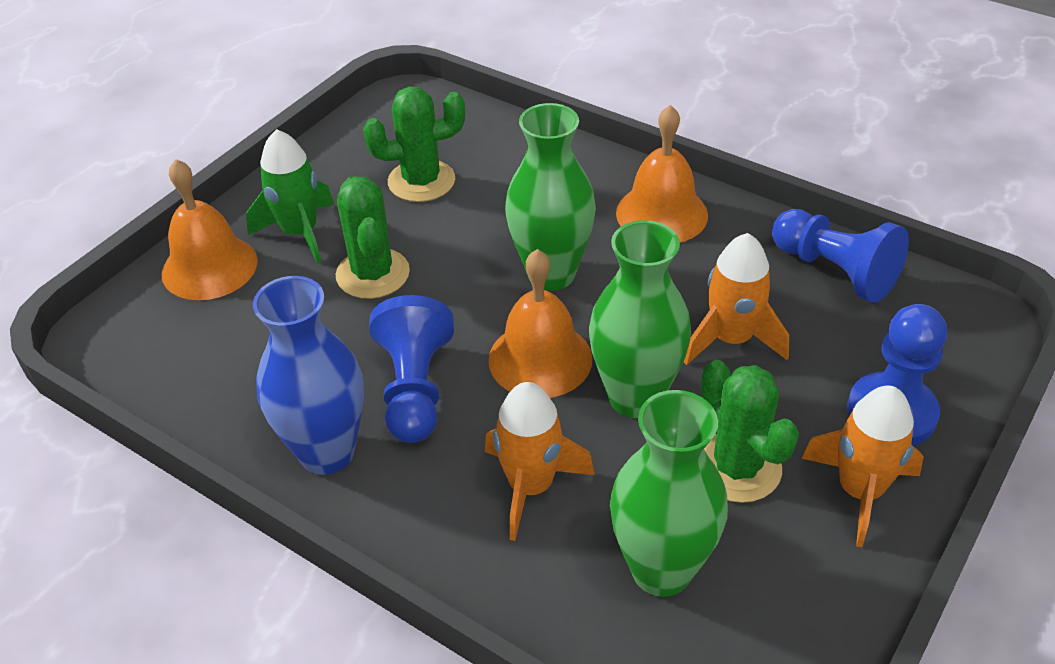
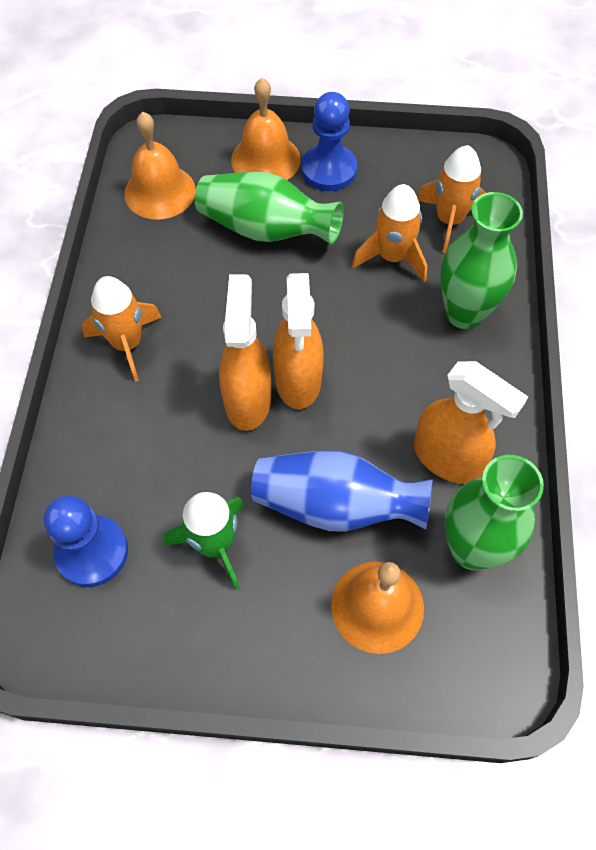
blue pawn: [369,295,454,443] [772,209,909,303] [847,304,947,446] = 3 -> [44,495,128,587] [301,92,357,191] = 2
green cactus: [336,176,410,299] [363,86,465,202] [701,360,799,503] = 3 -> none = 0
orange spray bottle: none = 0 -> [219,274,271,431] [273,273,324,409] [414,361,528,484] = 3

